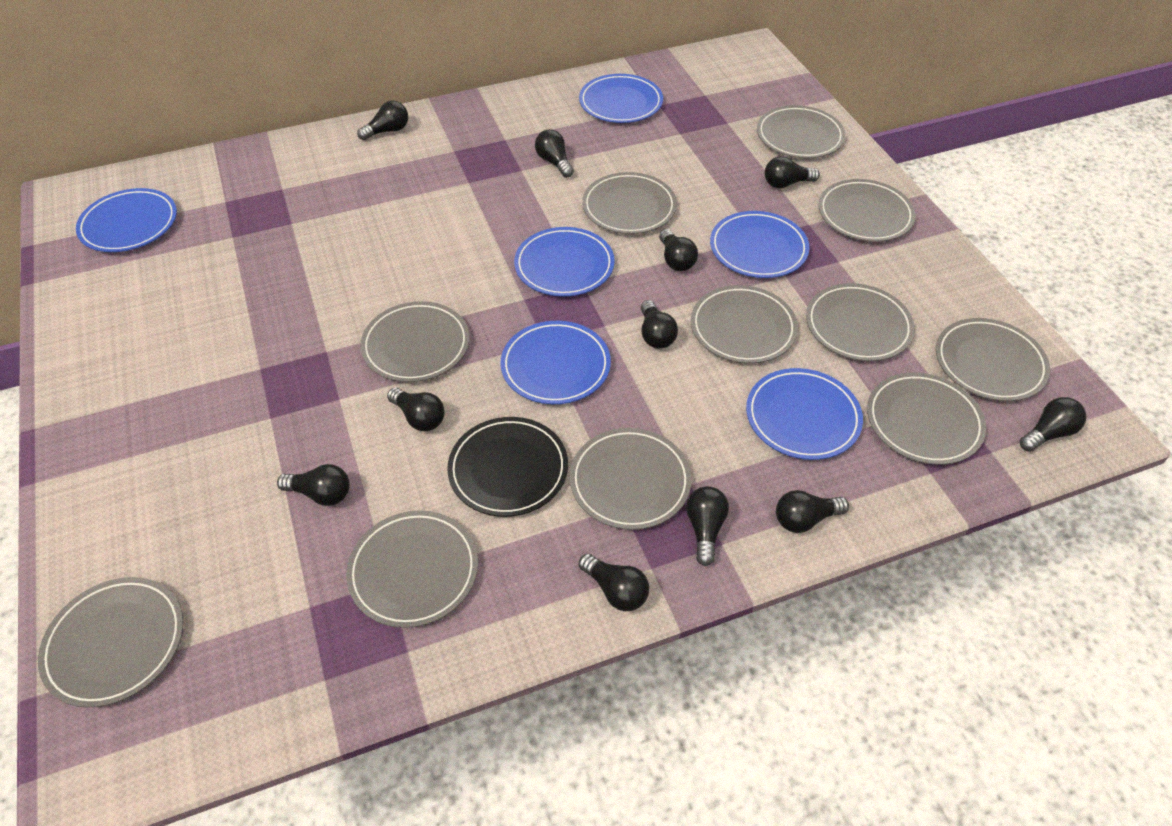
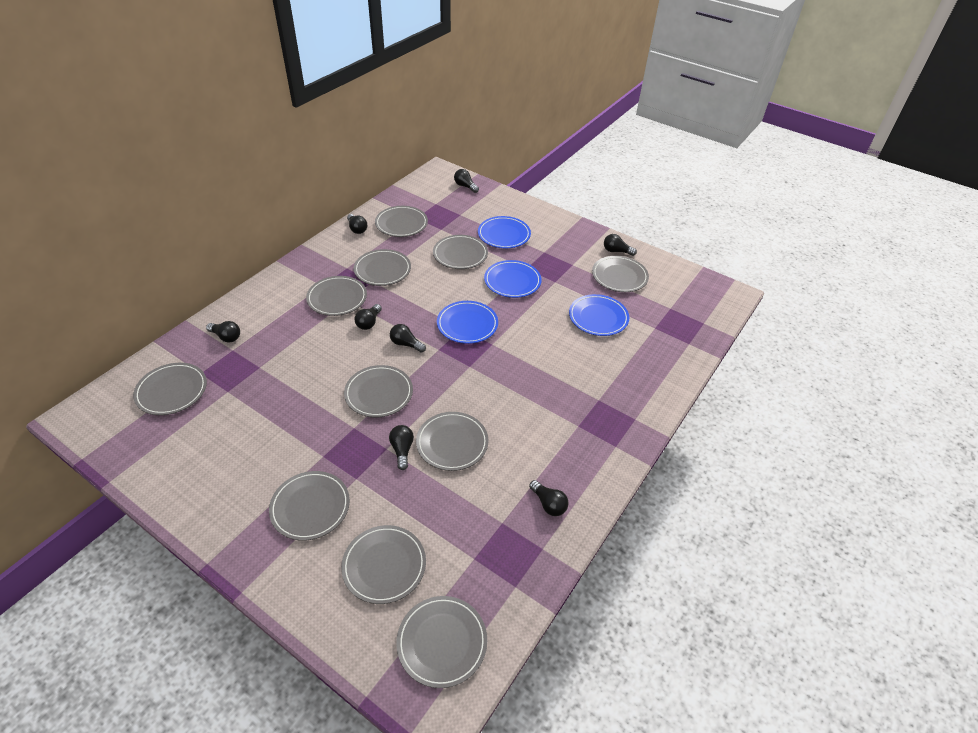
black light bulb: [277,464,350,506] [357,101,408,140] [387,387,445,431] [535,129,574,178] [579,553,649,611] [641,300,678,348] [659,229,698,271] [686,486,729,566] [765,156,820,188] [776,490,849,533] [1020,397,1086,452] = 11 -> [206,321,240,343] [347,214,367,234] [355,304,382,330] [389,425,414,470] [390,324,426,353] [454,169,479,193] [529,480,568,516] [604,234,637,256] = 8
black plate: [447,417,568,517] = 1 -> none = 0
blue plate: [76,188,177,252] [501,321,611,404] [514,227,615,296] [579,74,663,123] [710,211,810,278] [746,368,863,460] = 6 -> [437,301,498,344] [478,216,531,248] [484,260,542,298] [569,294,629,336] = 4

